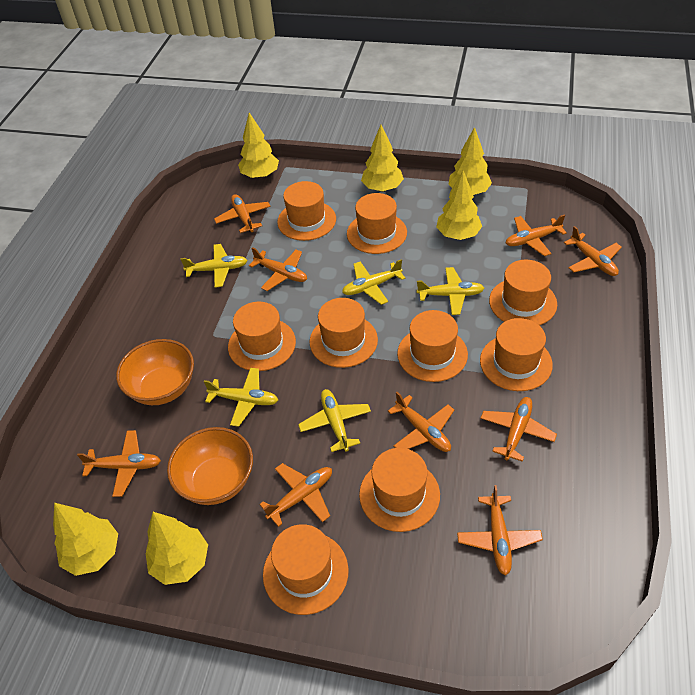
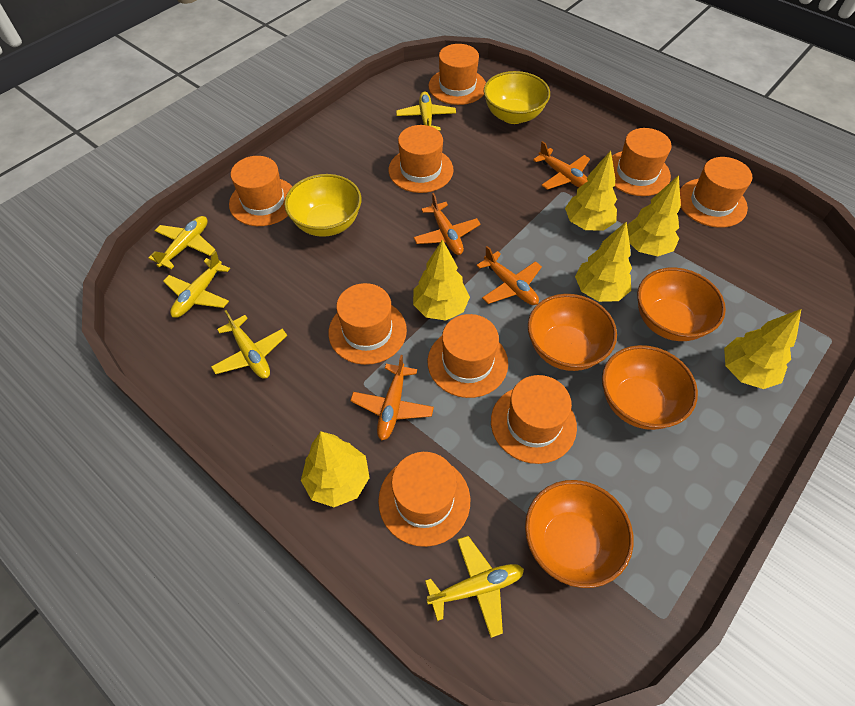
orange bowl: [116,339,194,405] [167,427,253,505] = 2 -> [525,480,634,588] [528,294,617,371] [602,345,698,430] [637,267,726,341] = 4
orange plane: [77,430,161,497] [214,194,271,233] [249,247,307,291] [259,463,332,527] [388,392,454,452] [457,485,543,576] [480,397,557,462] [506,215,567,256] [564,226,622,276] = 9 -> [350,355,434,440] [413,193,481,255] [476,246,542,305] [533,141,590,190] = 4
yellow bowl: none = 0 -> [284,174,361,237] [484,71,550,124] = 2

